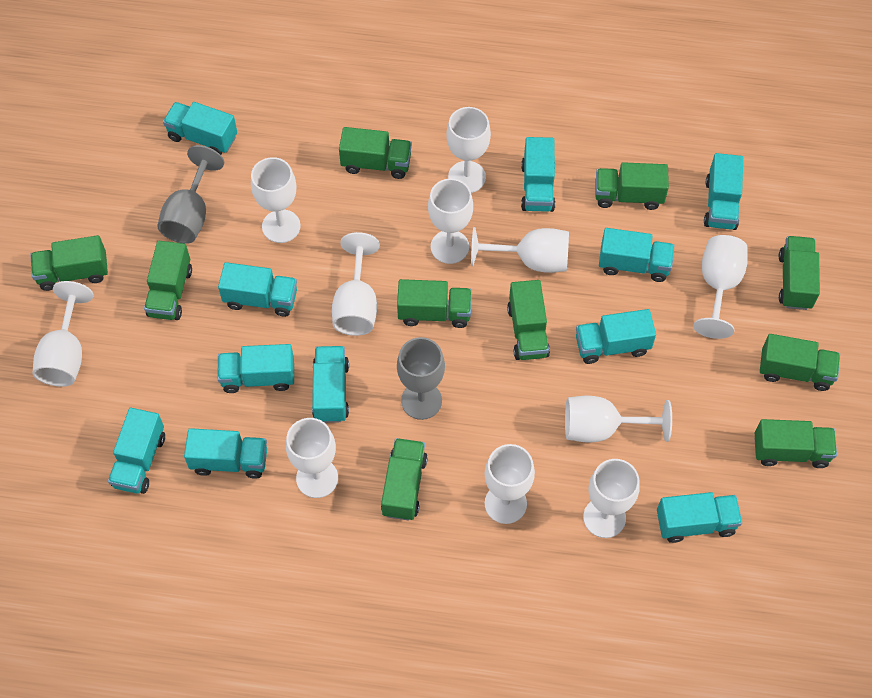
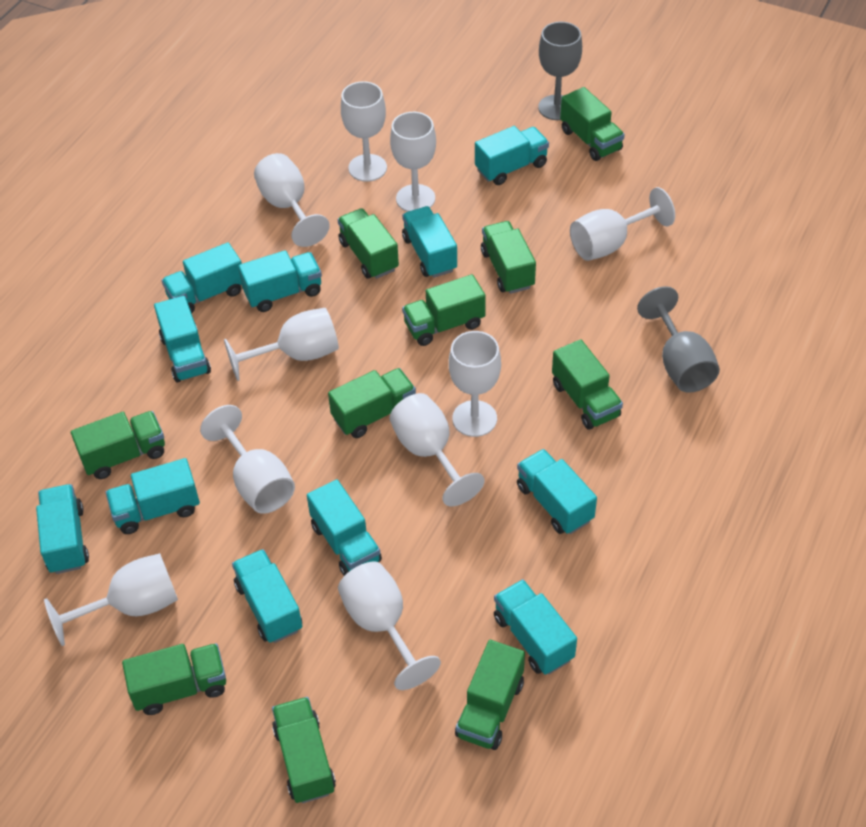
white goblet: [33,281,93,387] [251,157,301,243] [286,418,338,498] [332,232,380,336] [428,179,473,264] [446,107,491,193] [471,227,569,273] [484,444,535,524] [565,396,672,443] [583,459,640,538] [693,235,748,339] = 11 -> [44,553,178,646] [200,405,295,514] [224,308,339,381] [254,153,330,247] [338,562,441,690] [341,81,387,182] [390,112,436,212] [390,393,485,506] [449,331,501,437] [570,187,675,261] = 10

